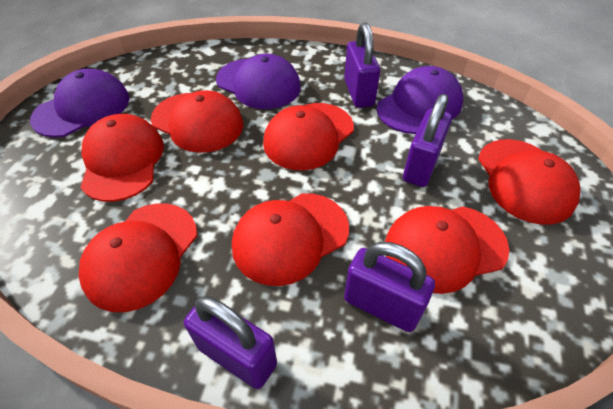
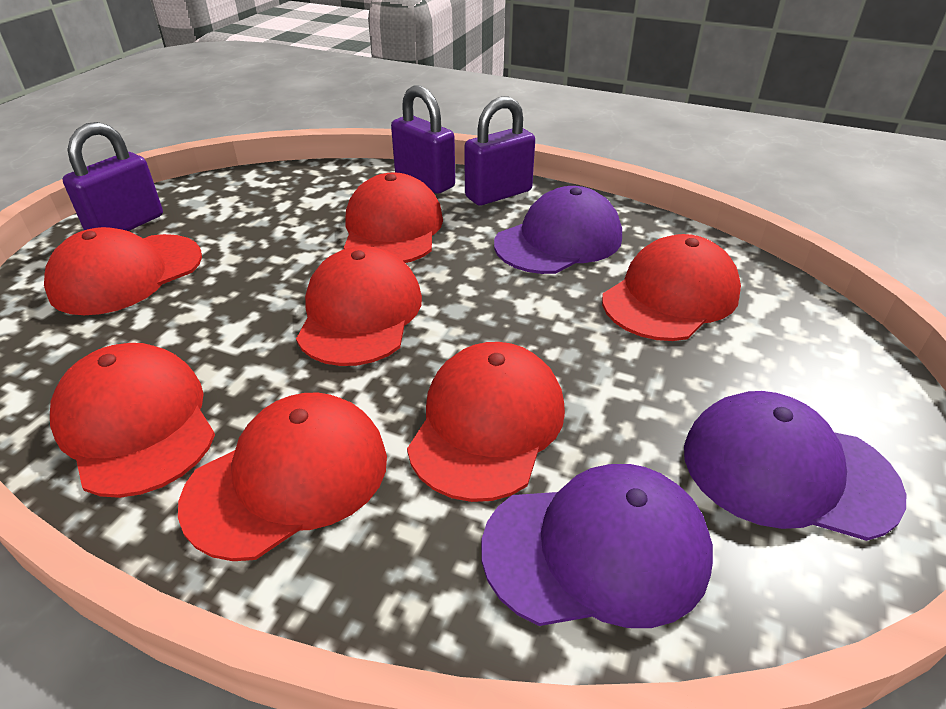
purple padlock: [184,296,277,389] [344,23,380,108] [344,242,435,332] [403,94,452,187] = 4 -> [62,122,163,231] [391,85,455,194] [464,97,535,205] = 3

